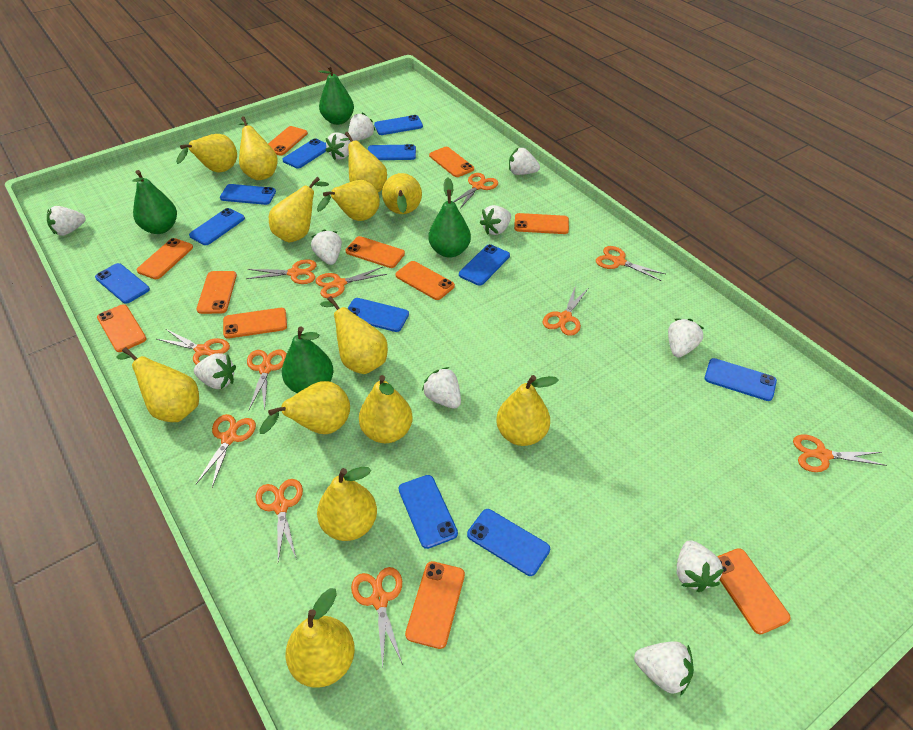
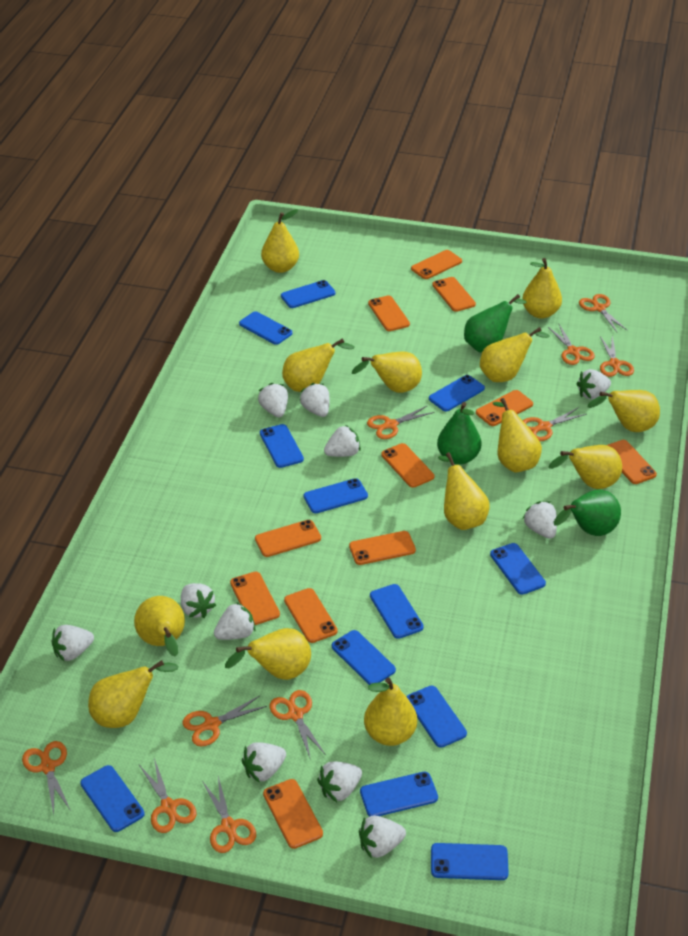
blue phone: [95,263,150,304] [189,208,245,245] [220,184,276,205] [282,138,326,169] [347,298,409,332] [368,144,416,160] [374,115,423,135] [398,475,458,549] [459,244,510,286] [467,509,550,576] [705,358,777,401] = 11 -> [80,765,145,832] [239,311,293,345] [260,424,304,468] [281,280,336,308] [304,478,368,513] [332,630,396,685] [360,772,438,817] [370,584,424,639] [407,686,467,748] [429,375,485,411] [431,843,509,880] [490,543,546,595] = 12
green pear: [132,170,177,234] [282,326,333,393] [318,65,354,125] [428,178,471,258] = 4 -> [437,402,481,465] [464,294,527,353] [554,490,621,536] = 3
orange scissors: [157,329,230,365] [196,414,256,487] [246,259,317,284] [247,350,287,410] [256,479,303,561] [315,267,387,298] [351,567,403,668] [453,173,498,209] [543,285,588,336] [596,246,665,281] [793,434,887,472] = 11 -> [22,741,71,814] [139,758,197,833] [183,696,267,747] [202,777,256,853] [270,690,326,760] [367,405,434,439] [523,407,587,441] [548,324,595,365] [579,294,628,332] [600,336,634,377] = 10

